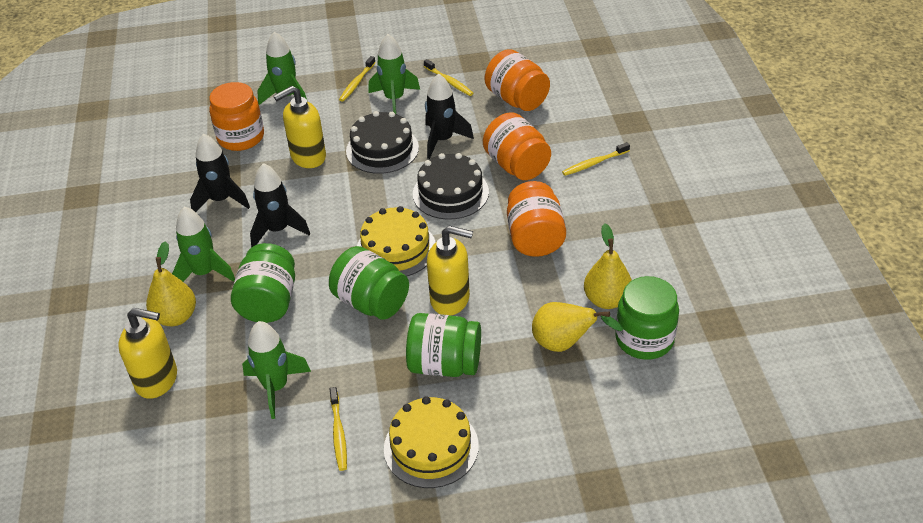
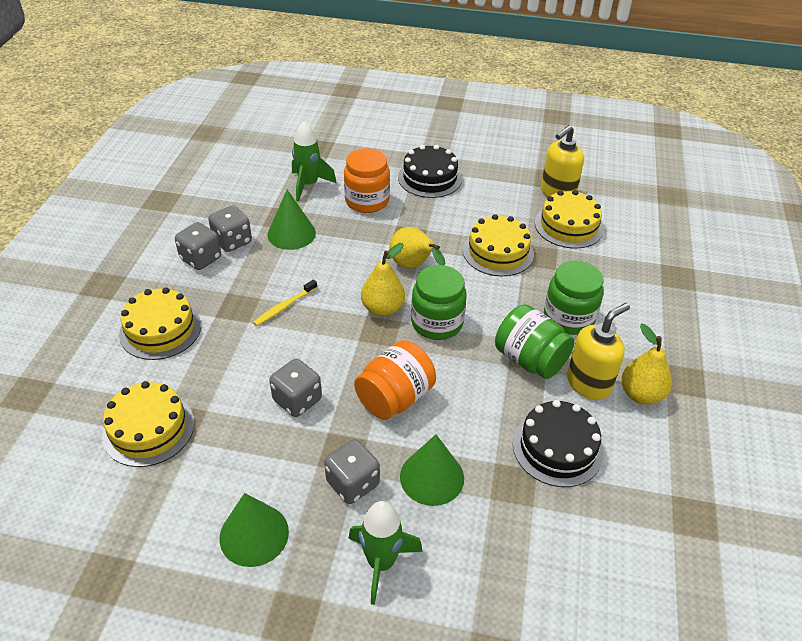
black rocket: [190,134,250,212] [250,163,310,248] [425,73,474,159] = 3 -> none = 0
green cone: none = 0 -> [220,493,289,567] [267,189,316,250] [400,434,464,506] = 3
green jar: [231,243,295,323] [329,246,409,320] [406,313,481,377] [615,276,679,360] = 4 -> [411,265,467,340] [495,304,575,379] [544,261,604,335] = 3
green rocket: [172,207,235,282] [242,321,311,419] [257,32,307,105] [368,34,420,114] = 4 -> [292,121,336,201] [349,501,423,605] = 2
grey dice: none = 0 -> [175,222,221,270] [208,205,252,252] [269,359,322,417] [324,439,380,504] = 4
orange jar: [209,82,264,151] [483,112,551,180] [485,49,550,111] [507,181,566,257] = 4 -> [344,148,390,213] [354,340,436,420] = 2
yellow cake: [357,206,436,276] [384,396,479,488] = 2 -> [102,381,195,467] [119,288,201,360] [463,214,534,276] [535,190,604,248] = 4
yellow soap dispenser: [118,308,177,399] [274,86,326,168] [427,226,473,316] = 3 -> [541,125,584,197] [567,303,630,400] = 2
yellow toothbrush: [330,387,347,471] [339,56,376,102] [424,59,474,96] [562,142,630,176] = 4 -> [253,280,317,326] = 1

